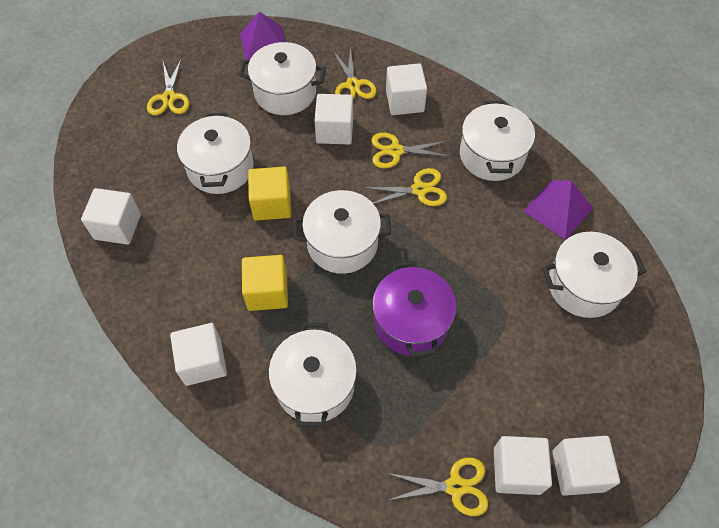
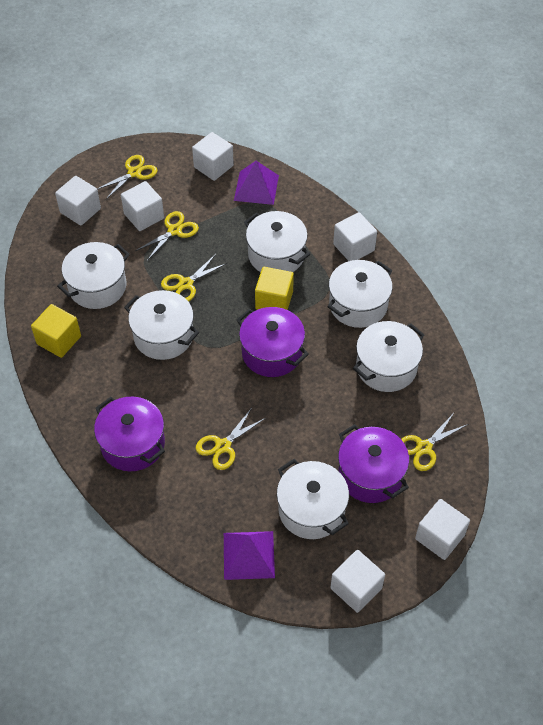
purple pot: [372,261,457,357] = 1 -> [94,397,165,471] [237,307,309,377] [338,424,409,503] = 3

